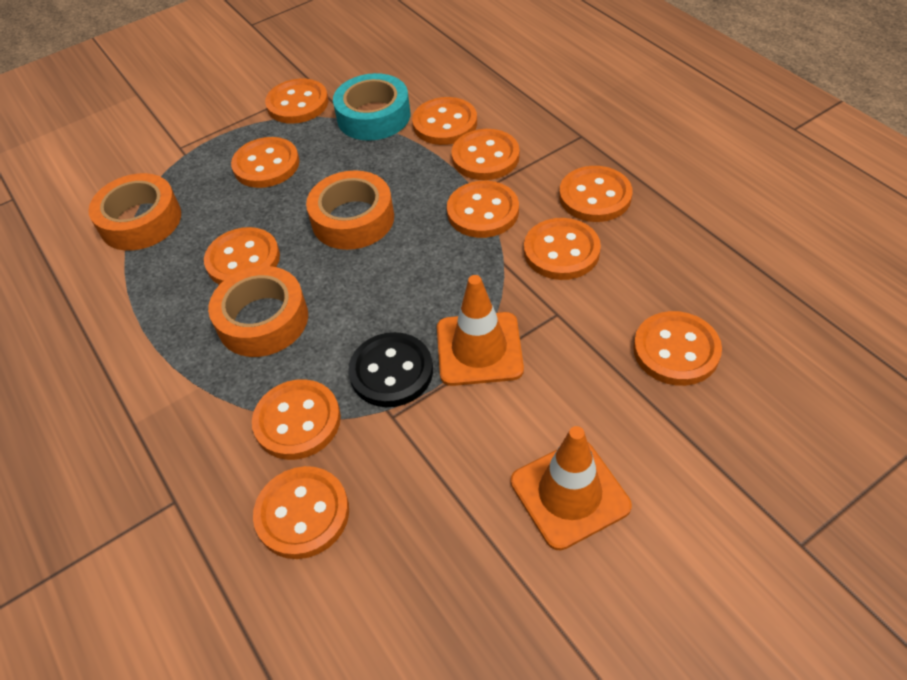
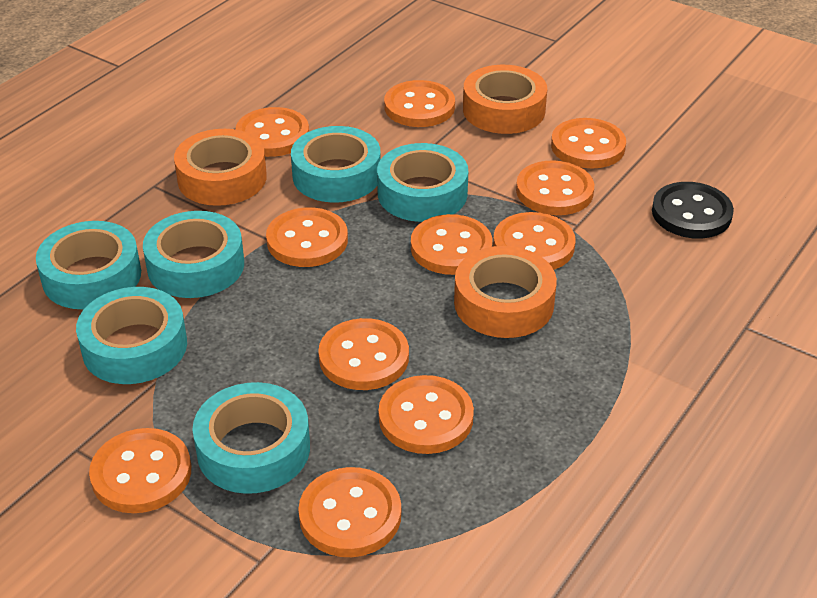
orange traffic cone: [437,275,524,386] [511,426,632,551] = 2 -> none = 0
turquoise tape: [333,73,410,141] = 1 -> [36,221,141,309] [76,287,187,384] [143,211,244,298] [193,382,310,494] [291,126,381,203] [377,143,468,222] = 6

